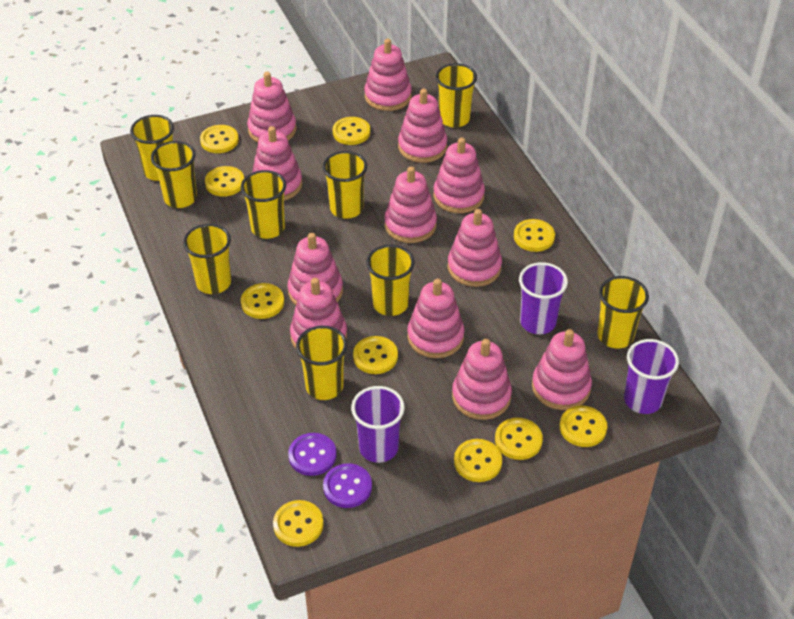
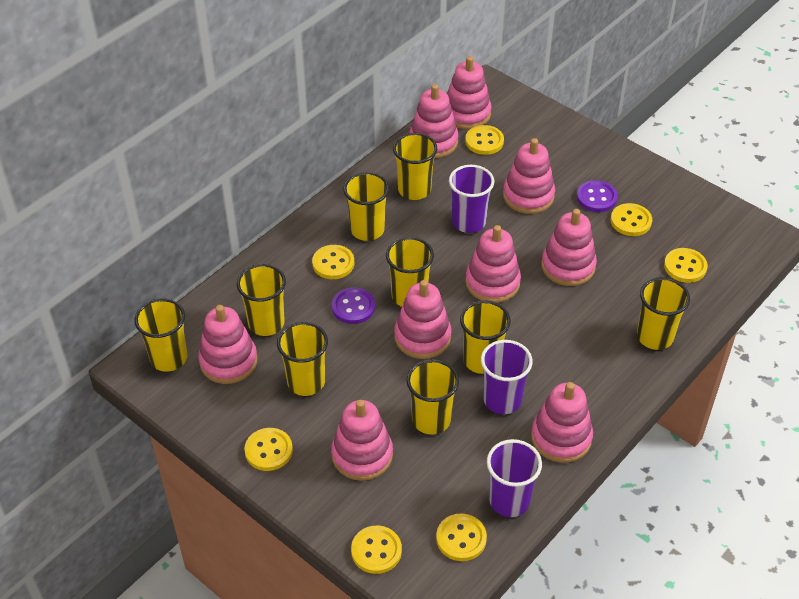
pink stacking toy: [247,72,297,142] [252,126,302,201] [288,233,343,305] [290,278,347,348] [364,39,412,111] [384,166,437,243] [398,89,447,163] [407,279,464,358] [433,138,485,213] [448,209,502,287] [452,339,512,420] [532,329,592,410] = 12 -> [198,305,257,384] [331,400,393,481] [394,280,451,359] [409,84,459,158] [447,56,492,129] [465,225,521,303] [503,138,555,214] [531,382,593,463] [541,209,597,286] = 9
yellow button: [200,125,239,153] [205,166,244,197] [241,283,284,319] [273,500,324,547] [333,117,370,145] [353,336,398,374] [454,439,502,482] [495,418,543,460] [514,219,555,252] [560,406,607,447] = 10 -> [244,428,293,471] [312,245,354,279] [351,526,402,574] [436,513,487,561] [465,125,504,155] [611,203,652,236] [664,248,708,283] = 7

